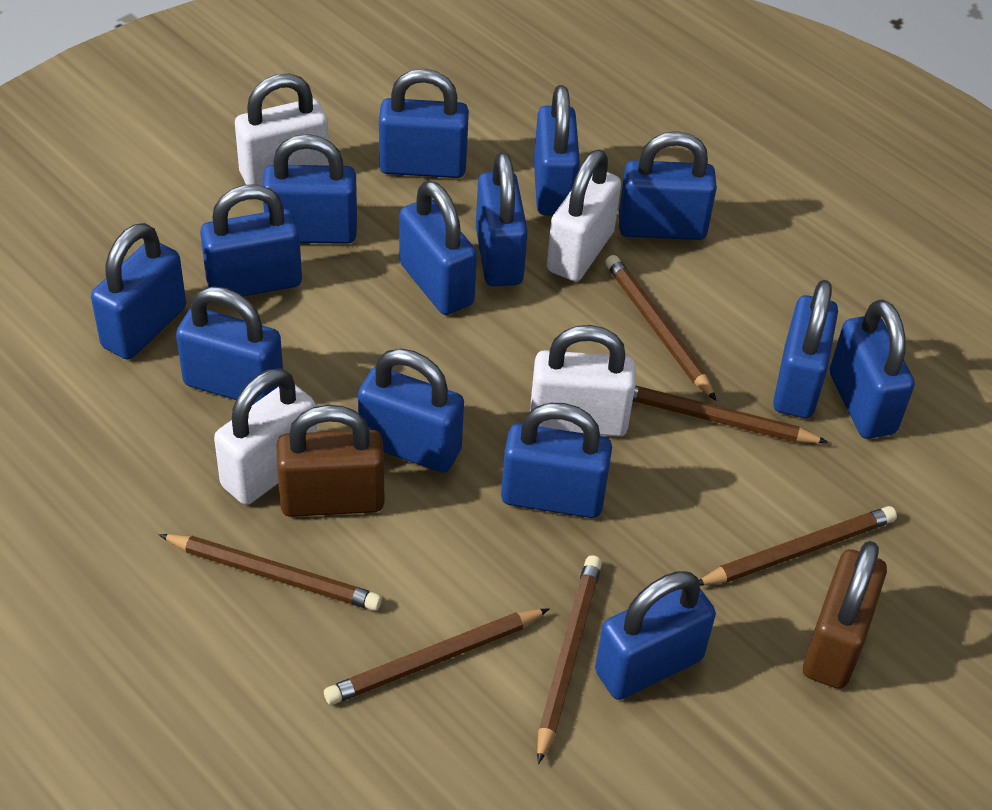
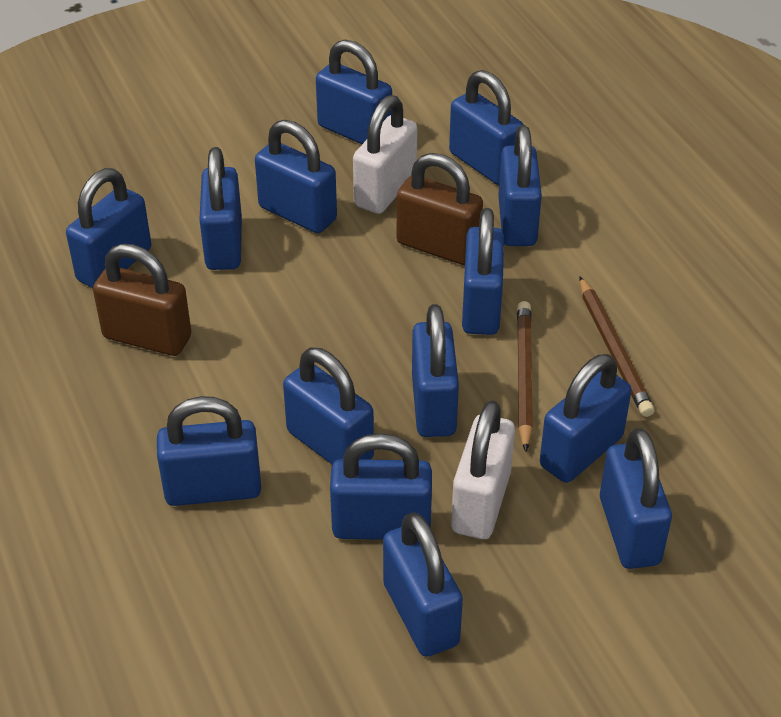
brown pencil: [159,534,382,611] [324,609,549,705] [537,555,602,764] [605,255,717,401] [633,385,828,443] [699,506,897,585] = 6 -> [517,301,533,452] [579,276,654,417] = 2
white padlock: [214,368,317,505] [235,74,329,186] [530,325,636,437] [547,149,621,281] = 4 -> [353,95,417,214] [451,400,515,539] = 2

